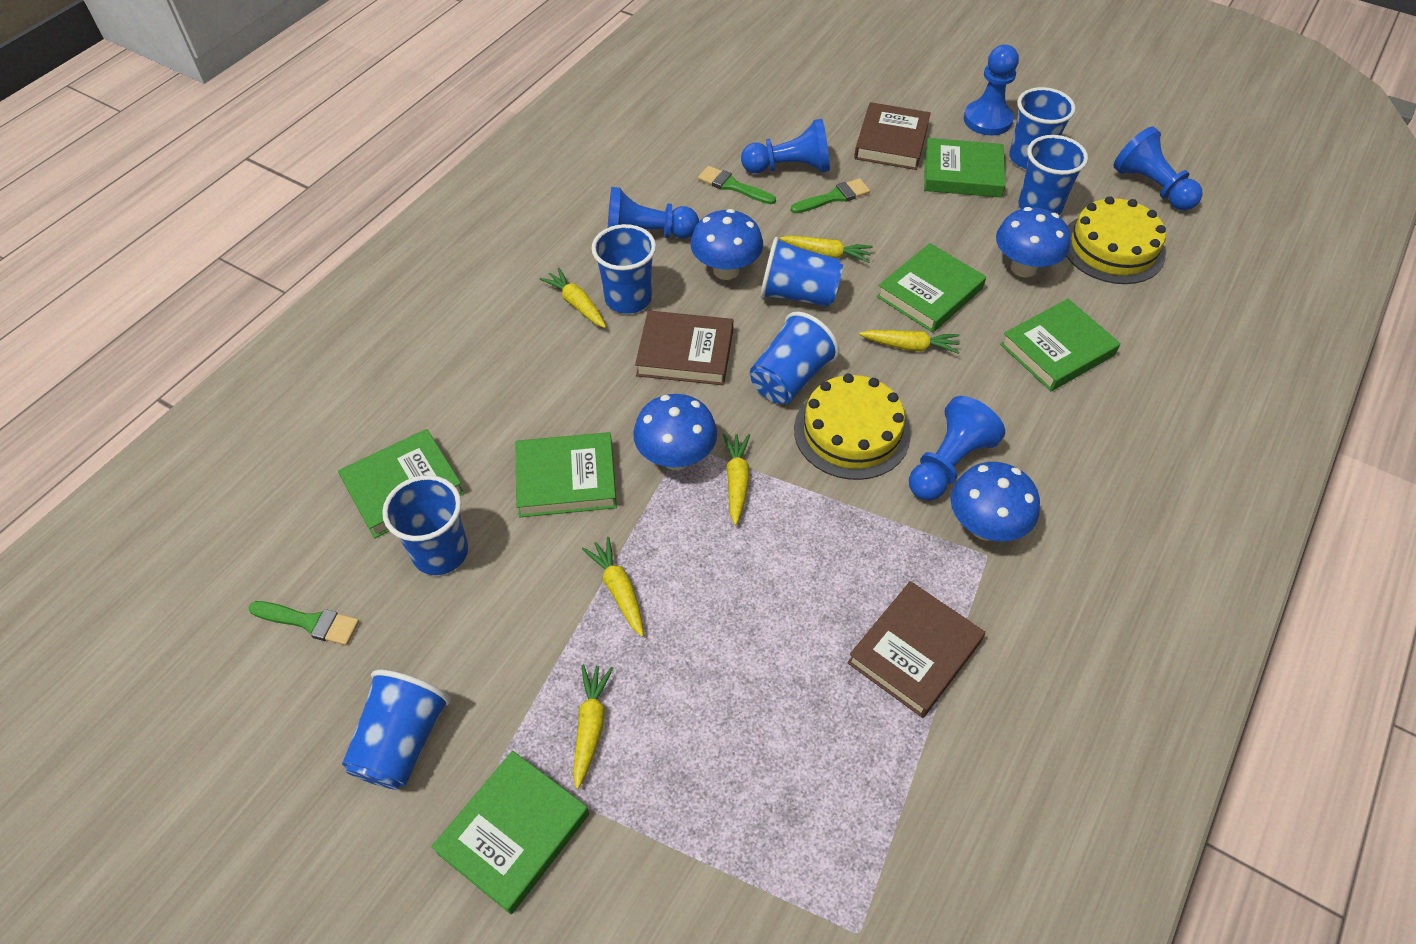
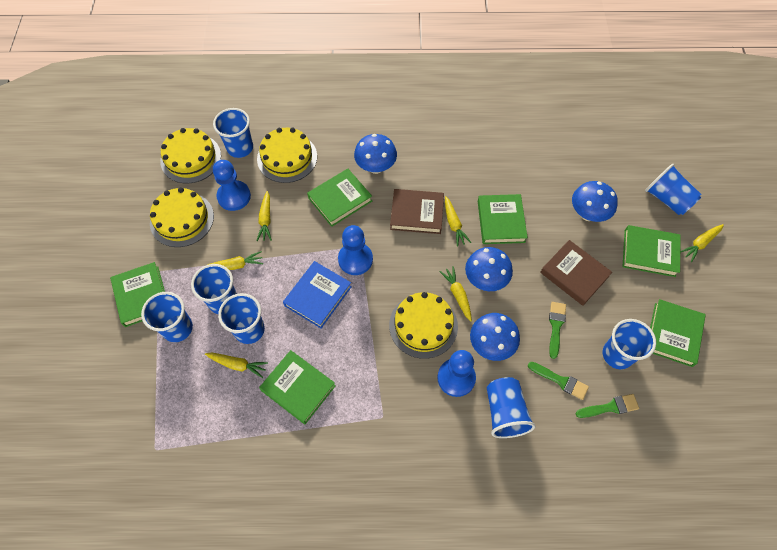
blue book: none = 0 -> [283,261,352,329] = 1
blue pawn: [608,187,699,239] [741,119,830,174] [909,396,1005,501] [964,45,1019,135] [1113,126,1203,211] = 5 -> [213,160,251,211] [338,225,373,275] [437,350,476,397] = 3
brown book: [635,310,733,385] [847,581,985,718] [854,102,931,170] = 3 -> [390,189,444,234] [540,240,612,306] = 2
yellow cake: [794,373,911,480] [1066,196,1166,284] = 2 -> [150,187,214,247] [160,128,221,183] [257,128,317,183] [389,292,458,359] = 4

